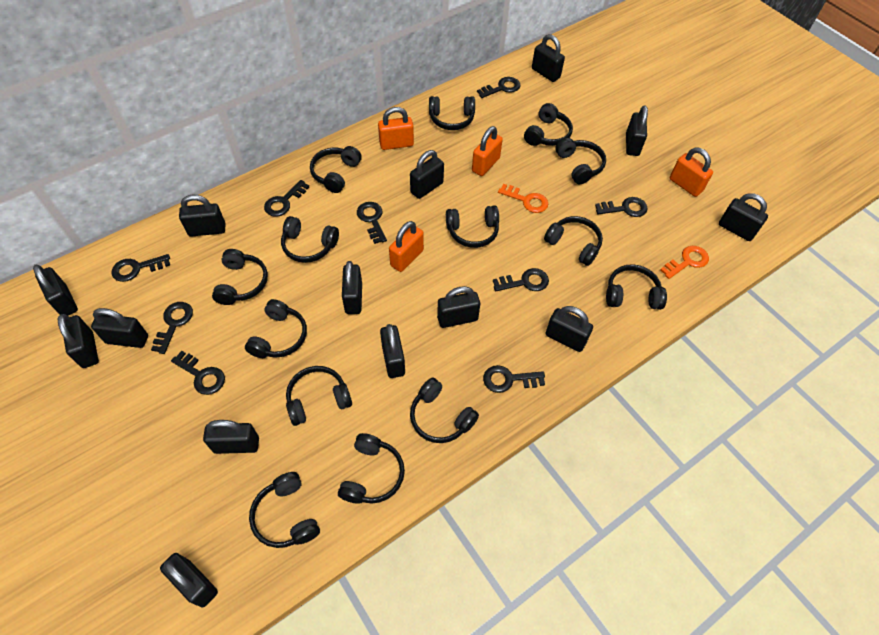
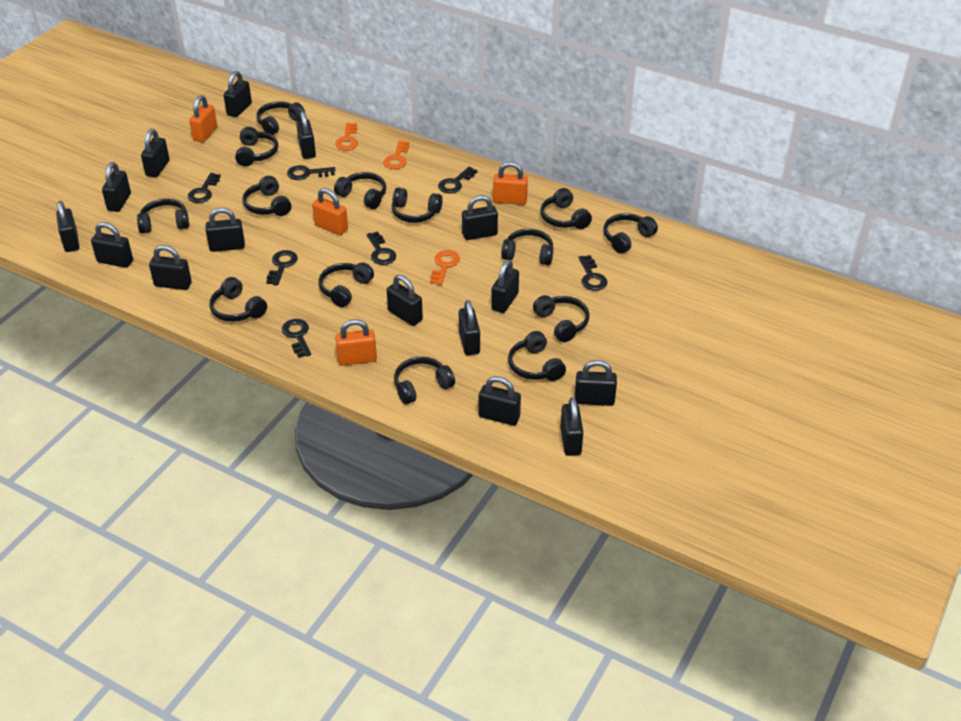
black key: [112,254,170,282] [151,302,193,354] [171,351,225,395] [264,180,309,217] [357,202,387,244] [477,77,520,98] [483,365,545,393] [493,268,549,291] [595,197,648,217] = 9 -> [188,173,221,203] [266,250,298,285] [282,319,311,358] [287,165,336,180] [366,231,396,265] [438,166,478,193] [578,255,607,291] = 7
black padlock: [33,265,78,316] [58,314,99,368] [91,308,148,348] [160,553,218,608] [179,195,225,237] [203,420,259,454] [342,261,362,314] [380,324,405,378] [410,150,444,199] [437,286,480,328] [532,34,565,82] [546,306,593,352] [626,105,648,156] [719,193,768,241] = 14 -> [56,201,79,252] [91,222,133,268] [102,162,131,212] [141,129,170,177] [149,245,192,290] [206,208,245,252] [224,71,252,117] [296,111,316,159] [387,275,423,326] [459,300,480,355] [462,195,498,240] [479,376,521,426] [491,260,519,313] [560,397,583,456] [575,360,617,406] = 15
orange key: [498,184,548,213] [661,246,709,279] = 2 -> [335,123,358,150] [383,140,409,169] [430,250,460,285] = 3

